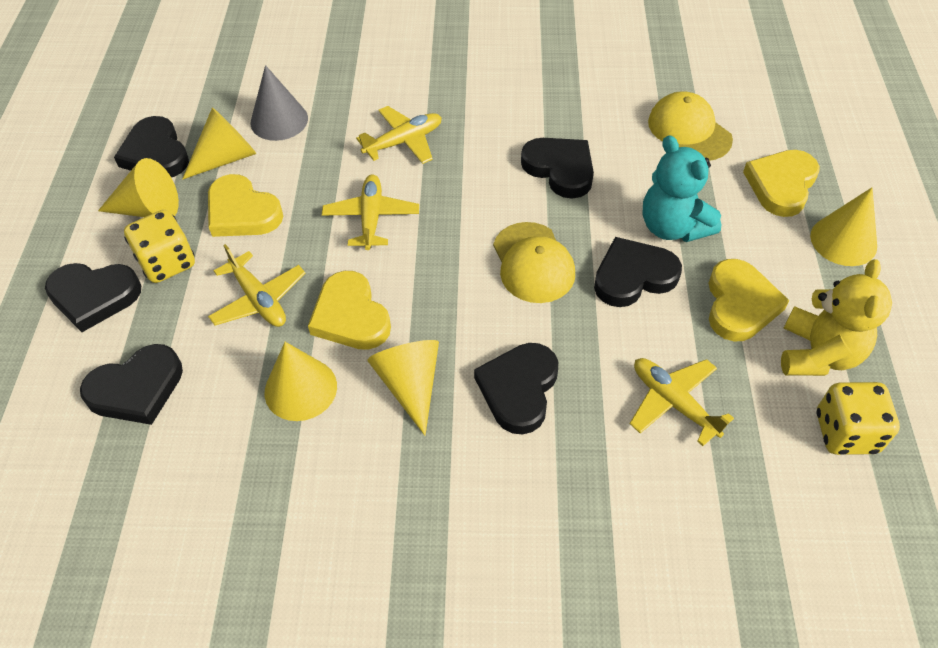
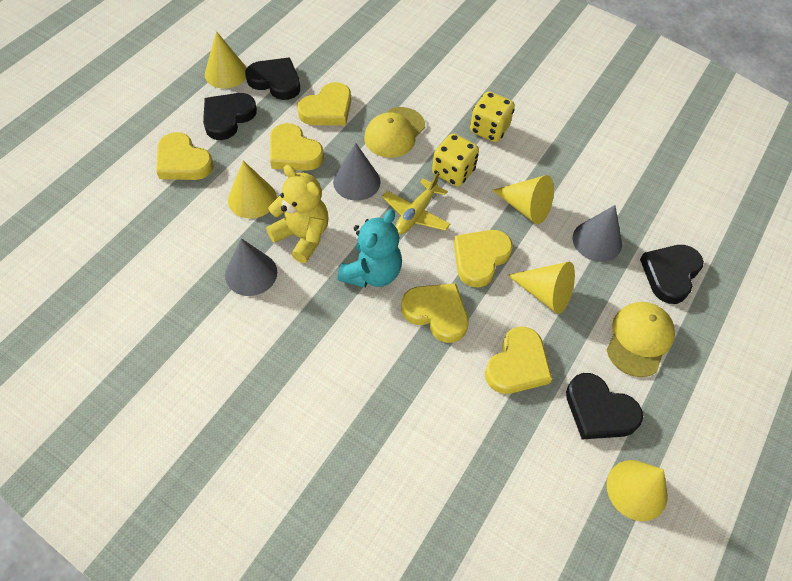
black heart: [45,263,141,332] [80,344,183,425] [114,116,189,177] [474,343,558,434] [521,138,594,199] [594,237,682,307] = 6 -> [203,93,257,140] [245,58,300,100] [566,373,643,439] [640,245,704,304] = 4
grey cone: [251,65,308,141] = 1 -> [225,238,277,296] [333,143,381,201] [573,205,622,262] = 3
yellow heart: [208,174,283,237] [308,271,391,350] [708,259,790,342] [743,150,820,217] = 4 -> [156,132,214,180] [270,123,324,171] [297,82,351,126] [401,283,469,343] [454,230,513,287] [485,327,552,394] = 6
yellow plane: [208,244,306,327] [322,175,419,250] [356,106,442,164] [630,358,734,446] = 4 -> [382,172,450,235] = 1

